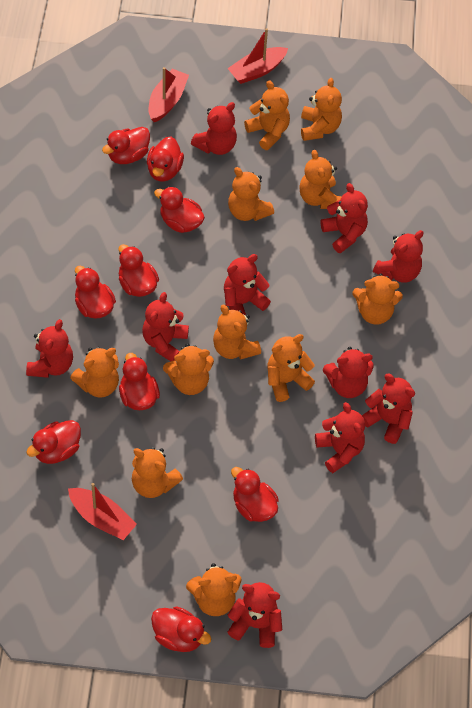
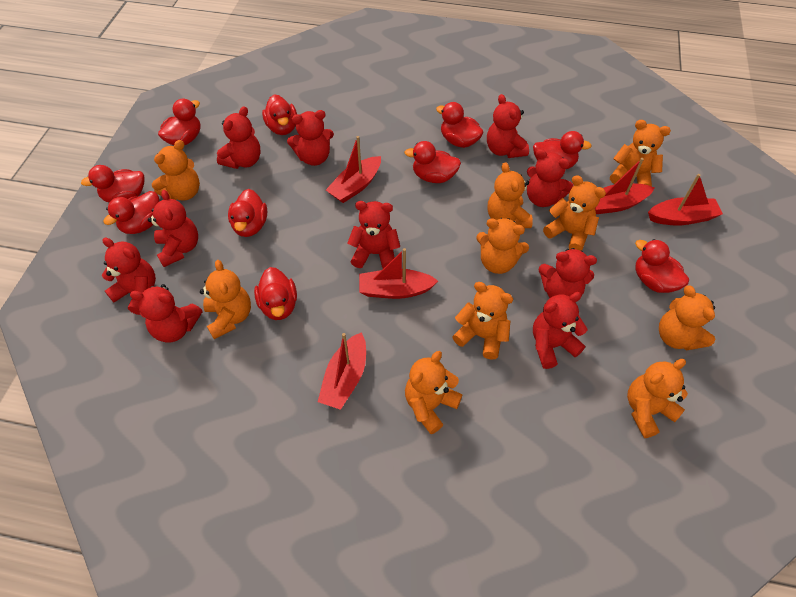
orange teddy bear: [70,347,119,398] [132,447,183,498] [163,344,214,395] [186,563,242,616] [213,304,261,360] [228,167,274,221] [244,80,290,150] [267,334,315,402] [299,150,341,209] [301,78,342,141] [352,273,403,325] = 11 -> [152,140,200,201] [200,260,251,339] [405,351,462,434] [452,282,513,360] [476,218,529,274] [488,162,533,228] [543,175,606,251] [610,120,671,187] [627,359,688,438] [659,285,715,351] = 10
red boat: [68,483,137,540] [148,67,189,122] [227,28,288,84] = 3 -> [318,332,366,410] [326,136,381,203] [359,248,438,299] [595,158,655,214] [648,174,723,226] = 5
red duck: [26,420,81,464] [75,266,116,319] [102,127,150,164] [118,244,159,297] [119,353,160,410] [147,136,184,182] [151,607,211,652] [154,187,205,233] [231,467,279,522] = 9 -> [81,165,145,203] [103,191,160,234] [158,99,201,145] [228,189,267,237] [254,267,297,320] [262,94,297,135] [404,141,461,183] [436,102,484,148] [533,131,592,169] [635,239,689,293] = 10

